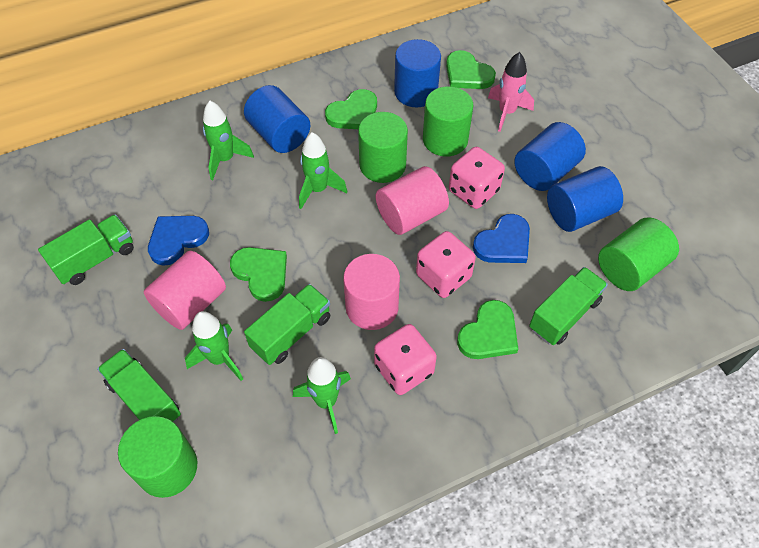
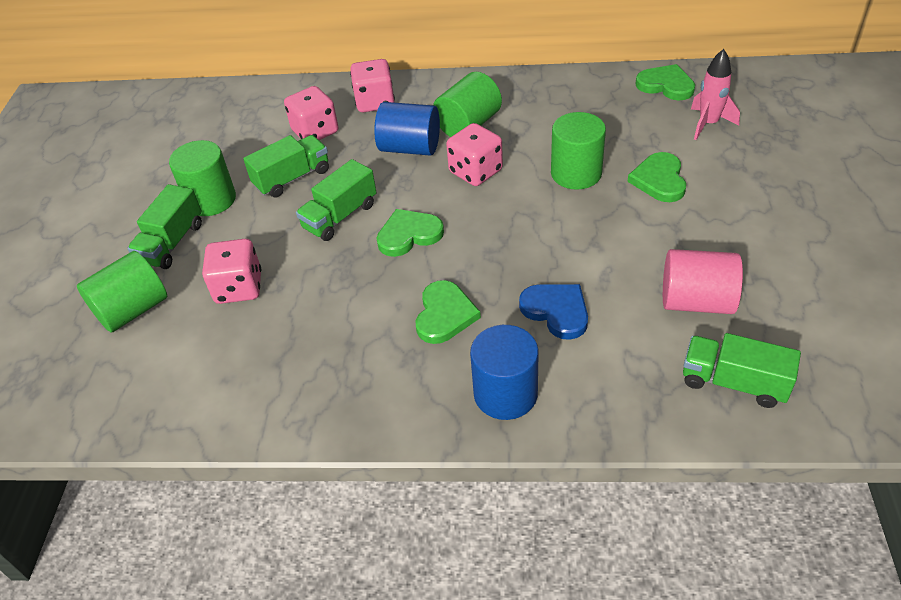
blue cylinder: [244,85,311,153] [394,39,441,107] [514,122,586,191] [547,166,623,232] = 4 -> [374,102,440,156] [470,325,539,420] = 2
blue heart: [148,216,209,266] [473,214,530,263] = 2 -> [519,284,588,340] = 1
green rocket: [185,311,243,381] [203,101,254,180] [293,357,351,434] [299,132,347,209] = 4 -> none = 0
pink cylinder: [144,251,226,330] [343,254,400,330] [376,166,449,235] = 3 -> [663,249,743,314] = 1
pink dice: [374,324,437,395] [416,231,476,298] [449,147,505,209] = 3 -> [202,239,261,304] [284,86,338,140] [350,59,395,112] [446,123,503,186] = 4

